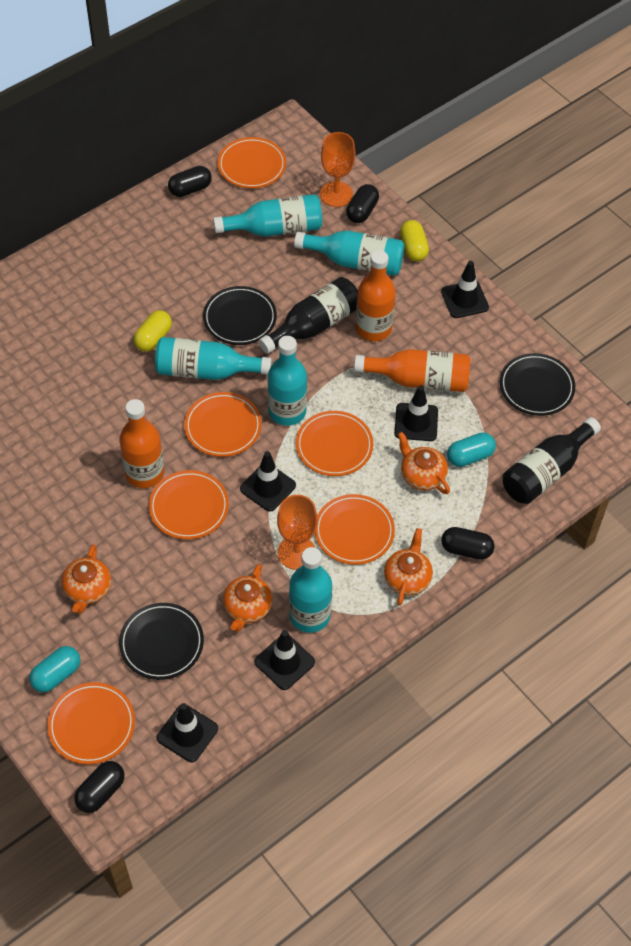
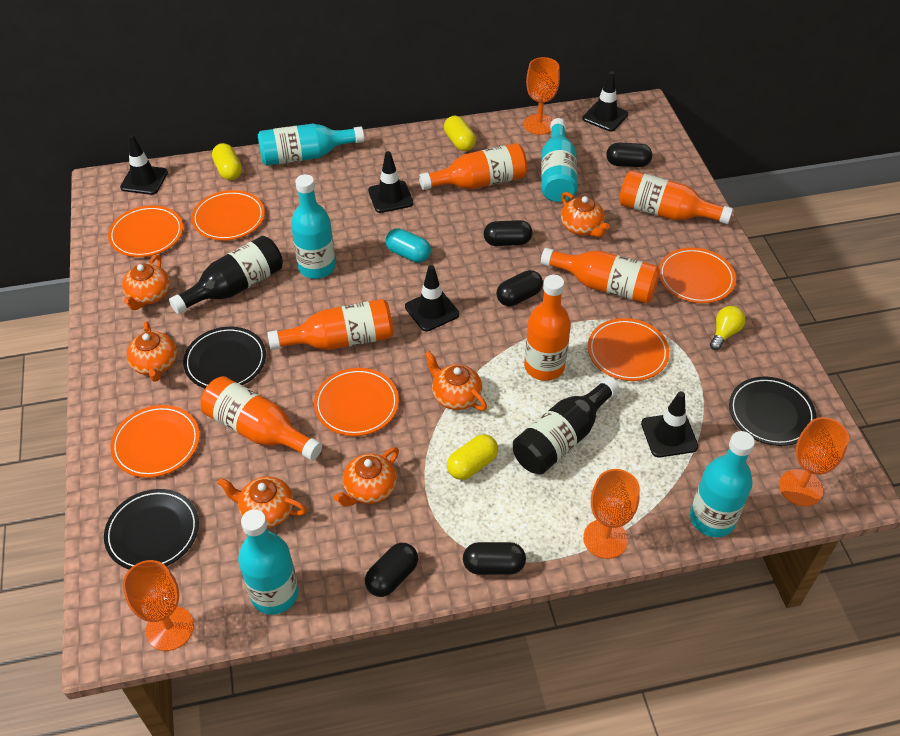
black capsule: [74,761,125,813] [168,166,212,197] [346,184,379,223] [441,527,494,560] = 4 -> [365,543,418,597] [463,542,526,575] [484,220,532,246] [496,270,543,306] [606,143,652,167] = 5
orange bottle: [119,399,164,488] [354,349,470,392] [356,250,396,341] = 3 -> [200,376,322,461] [267,299,394,350] [419,143,527,190] [524,275,571,381] [541,248,660,304] [619,170,733,224] = 6
orange goblet: [277,495,317,570] [320,132,355,207] = 2 -> [123,560,194,651] [524,57,560,135] [583,469,640,559] [779,417,849,506] = 4
orange teapot: [62,545,111,614] [223,564,272,632] [384,528,433,606] [398,432,450,494] = 4 -> [122,255,170,310] [127,321,177,382] [218,476,307,528] [334,447,399,507] [425,351,487,411] [561,192,610,237] = 6
turquoise capsule: [29,646,80,692] [447,432,496,467] = 2 -> [385,228,431,263] = 1
yellow capsule: [133,310,172,352] [400,220,429,261] = 2 -> [212,143,242,180] [444,116,476,151] [447,434,498,480] = 3
yellow light bulb: none = 0 -> [710,306,745,350] = 1

